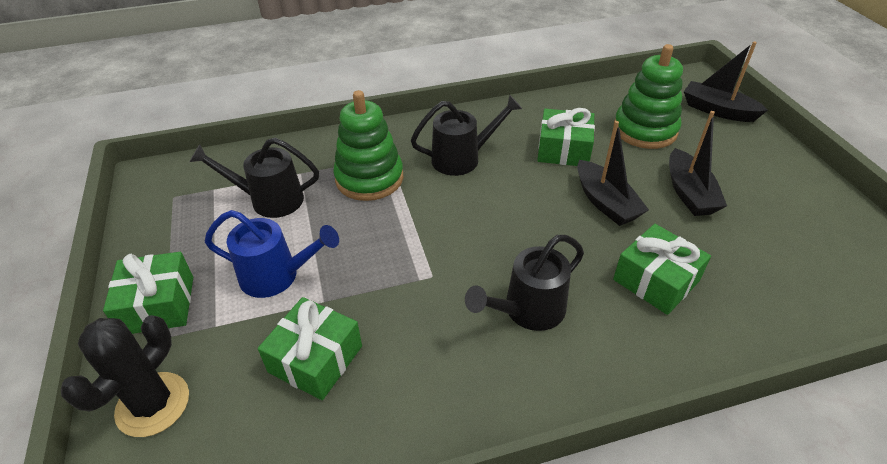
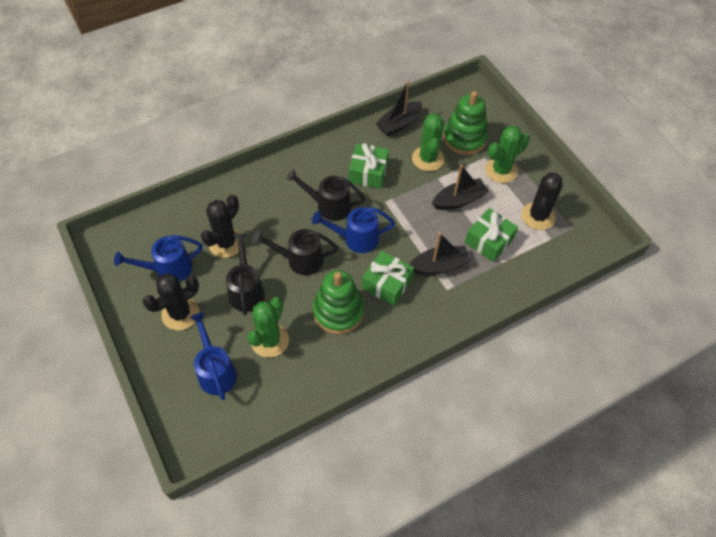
black cactus: [61,315,189,437] = 1 -> [143,273,199,330] [201,195,244,258] [521,173,563,230] = 3
blue watering can: [205,210,339,298] = 1 -> [114,235,203,282] [190,312,237,400] [312,207,395,253] = 3
green cactus: none = 0 -> [247,297,289,358] [412,113,445,171] [485,126,530,183] = 3
green gift: [103,252,193,334] [258,297,362,400] [537,108,595,166] [613,224,711,315] = 4 -> [349,143,389,189] [362,250,414,306] [465,208,518,262] = 3

